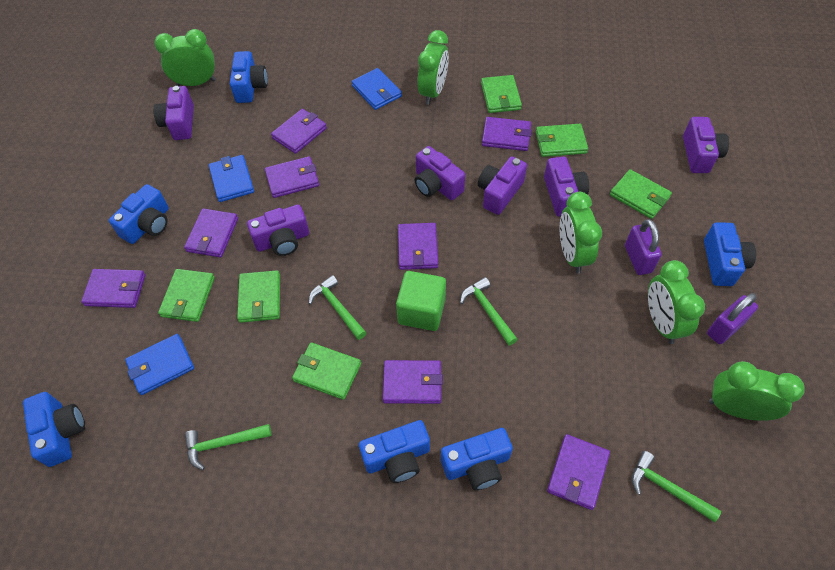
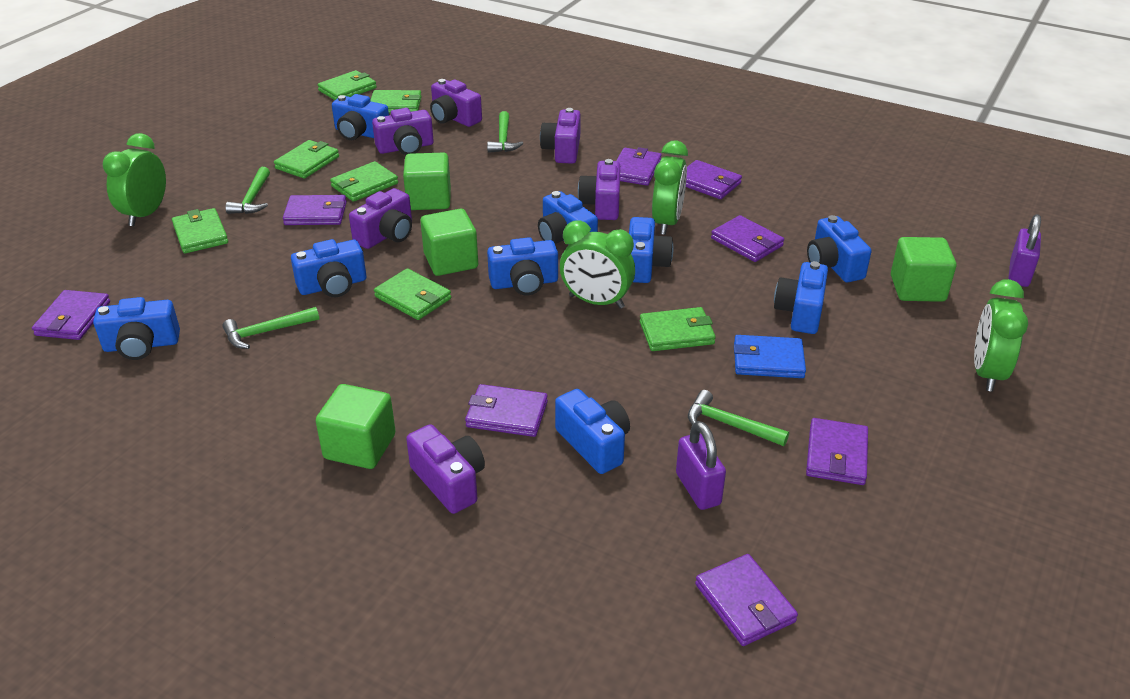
blue camera: [23,392,85,467] [109,184,169,244] [230,51,268,103] [359,420,430,483] [441,428,513,490] [704,222,756,286] = 6 -> [93,297,180,360] [291,239,366,297] [332,94,389,140] [487,237,558,295] [538,191,598,245] [555,389,630,474] [629,217,673,283] [774,261,828,334] [807,215,872,282] = 9
blue wallet: [125,334,194,395] [209,155,254,202] [351,68,402,110] = 3 -> [734,335,806,378] = 1
green clock: [154,29,216,86] [417,30,449,105] [560,192,602,274] [648,260,705,344] [709,361,805,421] = 5 -> [103,133,166,226] [560,221,635,309] [652,140,688,235] [974,279,1028,392] = 4
green cube: [396,271,446,331] = 1 -> [316,384,396,469] [403,152,451,210] [421,209,478,276] [891,237,956,302] = 4
green wallet: [158,269,215,322] [237,270,280,323] [292,342,361,400] [481,75,522,113] [536,124,588,157] [610,169,672,219] = 6 -> [172,208,228,254] [274,140,339,179] [317,70,377,100] [330,161,398,202] [370,90,422,113] [374,268,451,320] [640,307,716,351] = 7

